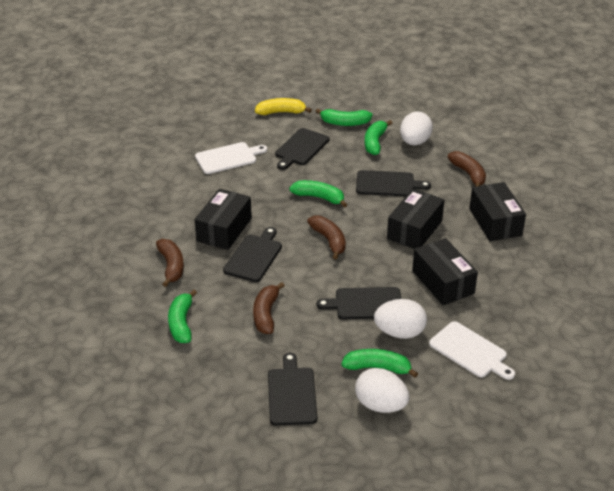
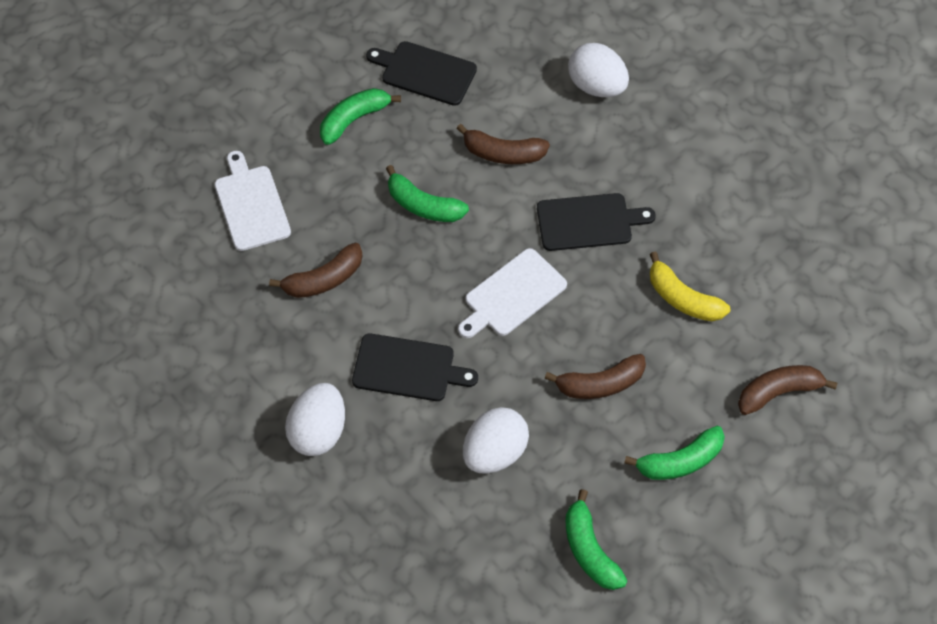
black box: [195,189,252,250] [387,189,445,249] [412,238,478,305] [469,182,526,241] = 4 -> none = 0
black cutting board: [223,227,282,282] [268,353,317,426] [275,128,330,170] [317,287,401,319] [356,170,431,196] = 5 -> [352,333,478,401] [366,41,477,106] [537,193,656,251] = 3
green banana: [168,289,197,343] [289,180,347,207] [315,109,372,126] [341,349,418,378] [365,120,392,155] = 5 -> [320,88,401,145] [386,165,469,222] [566,489,628,590] [624,426,725,480] = 4

